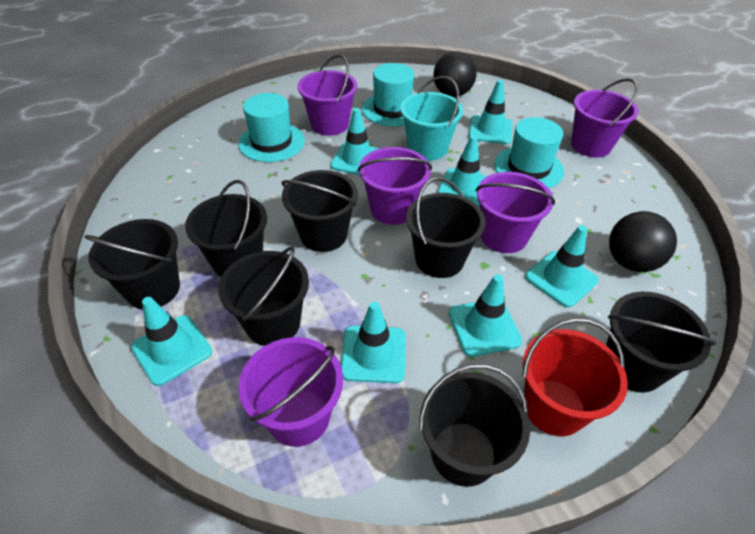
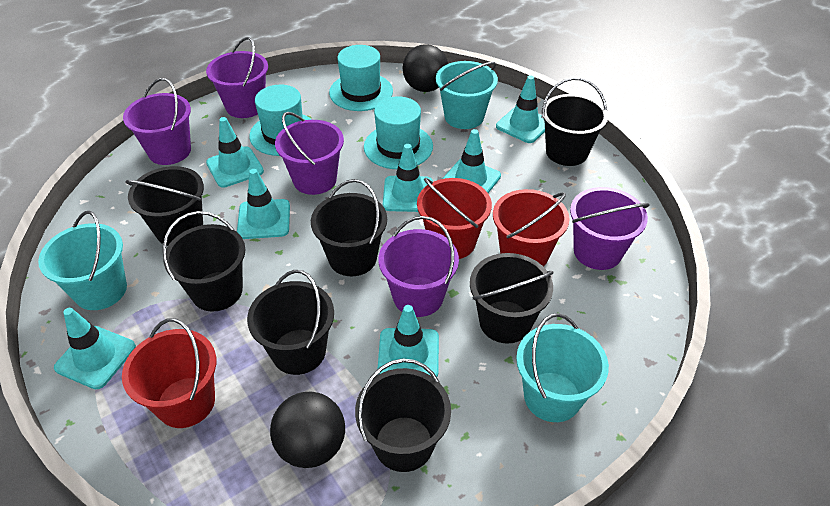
red bucket: [523,318,628,436] = 1 -> [122,318,216,428] [417,178,492,259] [493,189,570,267] = 3
turquoise bucket: [400,76,463,161] = 1 -> [38,211,127,310] [436,61,498,129] [516,313,609,422] = 3

